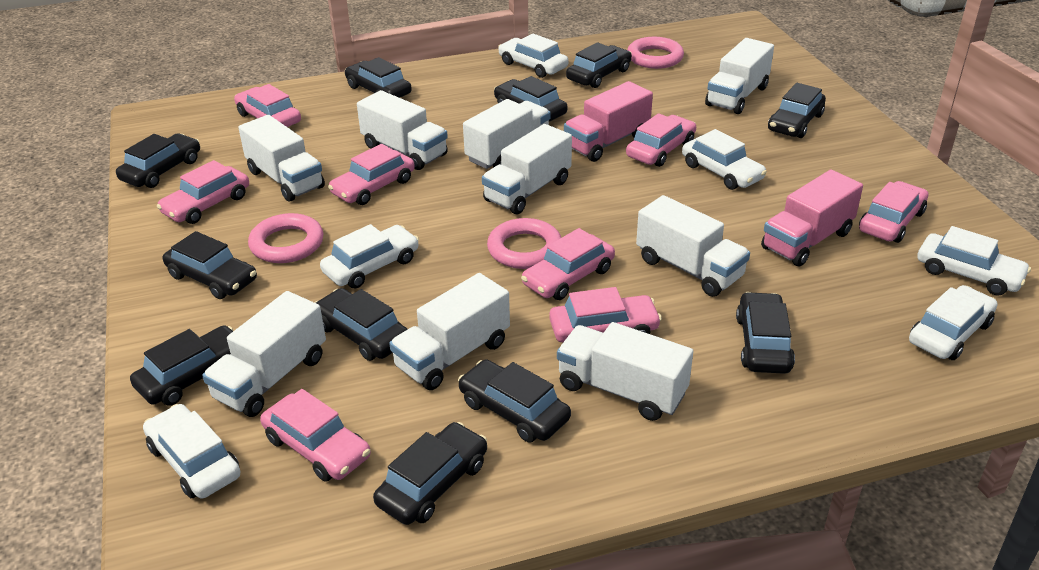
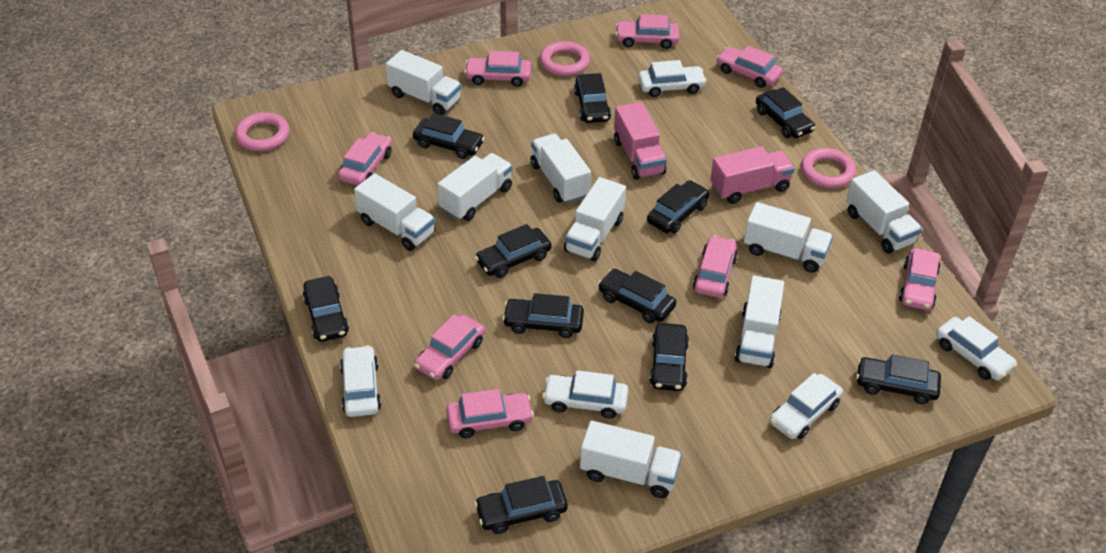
white car: [143,404,240,499] [320,224,419,289] [498,34,568,78] [682,129,767,190] [909,285,997,360] [918,226,1031,296] = 6 -> [340,345,381,417] [542,370,628,419] [638,60,707,97] [770,373,843,439] [936,316,1017,381] = 5

